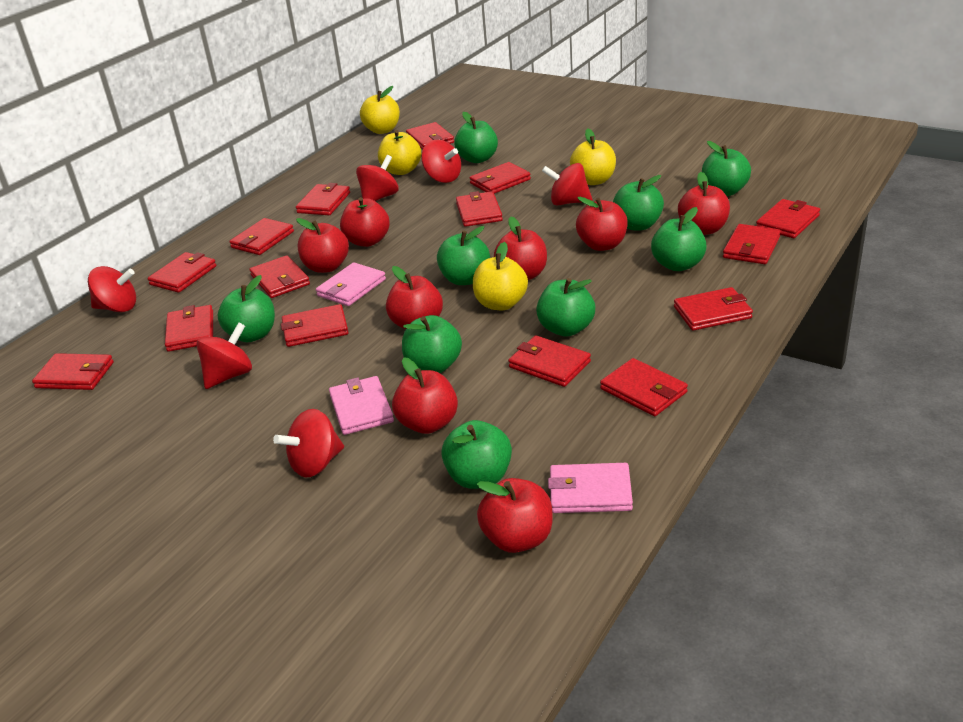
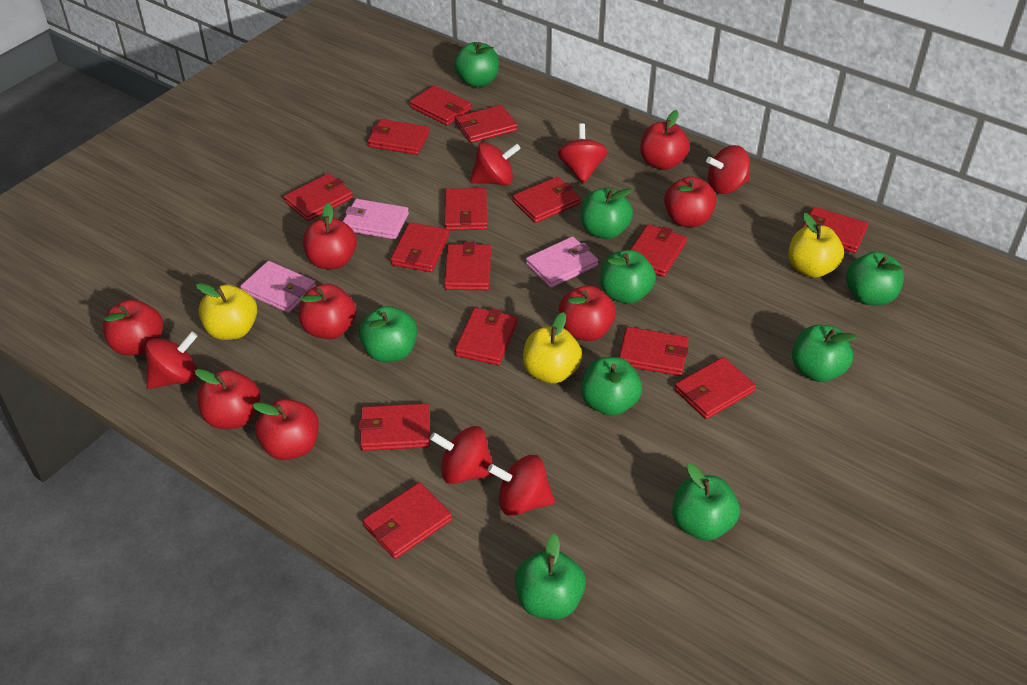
yellow apple: [360,86,400,134] [378,130,421,175] [473,242,528,310] [570,129,616,185] = 4 -> [196,283,257,340] [523,312,582,383] [788,213,844,278] = 3

